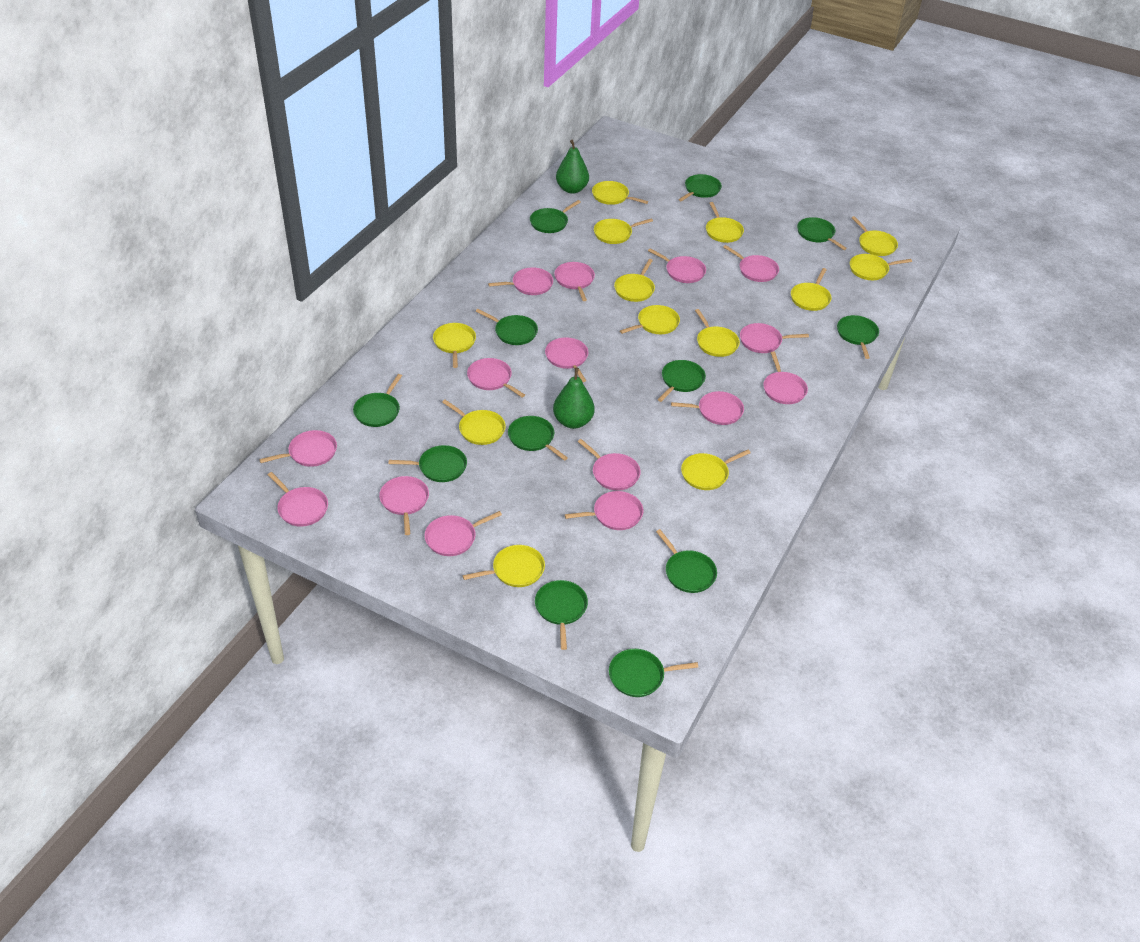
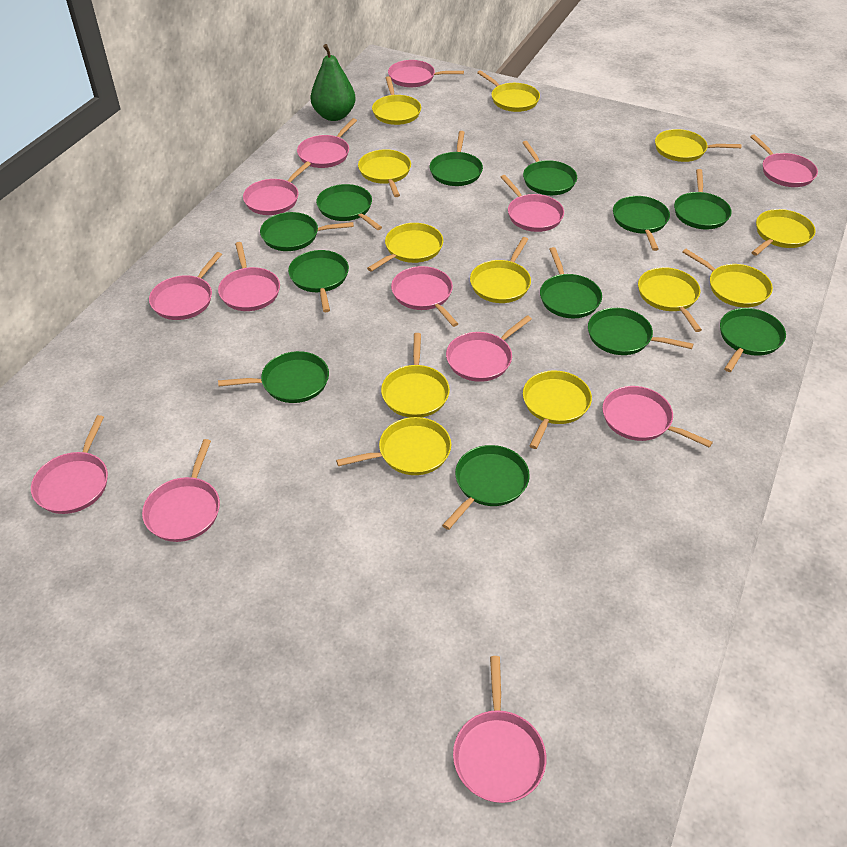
green pear: [553,368,595,429] [556,140,589,194] = 2 -> [310,44,356,121] = 1
pink pan: [259,430,337,467] [268,472,328,527] [379,476,429,535] [425,511,502,556] [467,358,525,397] [488,267,553,295] [545,337,588,382] [554,262,595,301] [565,491,643,530] [578,439,641,491] [648,248,706,283] [671,391,744,425] [723,245,779,282] [740,323,809,353] [763,352,808,404] = 15 -> [31,415,108,514] [142,439,220,542] [149,252,222,320] [218,242,280,311] [243,161,311,215] [297,118,357,168] [388,60,464,87] [391,266,458,327] [446,315,532,382] [453,656,546,803] [501,175,564,232] [602,386,713,447] [750,134,818,187] = 13
yellow pan: [433,323,476,368] [442,399,506,445] [463,545,545,587] [592,181,648,205] [594,218,653,244] [614,259,655,302] [620,305,680,334] [681,450,751,490] [695,309,740,357] [706,202,744,243] [791,268,832,311] [850,254,912,280] [852,216,898,256] = 13 -> [336,417,451,475] [358,149,411,197] [367,223,443,272] [372,76,421,125] [381,333,450,417] [470,237,531,303] [477,70,540,112] [523,370,592,449] [638,267,702,332] [655,129,742,162] [682,249,773,307] [751,209,815,256] = 12

